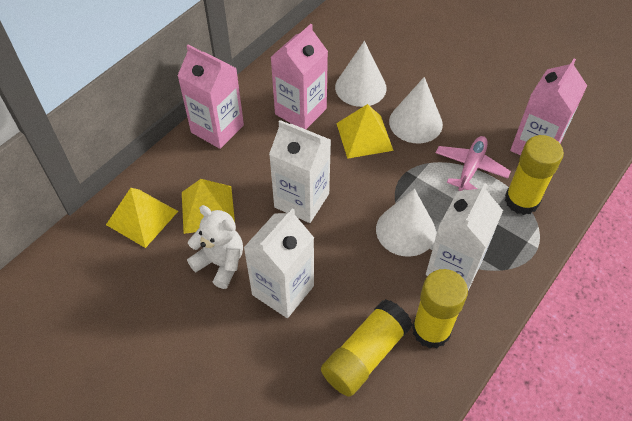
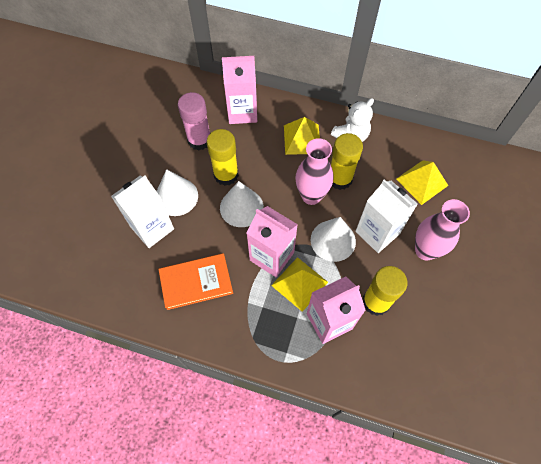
orange book: none = 0 -> [158,253,233,310] = 1
pink glue stick: none = 0 -> [178,92,210,150] = 1
pink plane: [436,136,511,191] = 1 -> none = 0
pink vase: none = 0 -> [295,138,333,205] [415,199,470,260] = 2
white carton: [244,208,314,318] [269,120,331,223] [426,184,503,290] = 3 -> [111,175,174,248] [355,179,418,253] = 2

